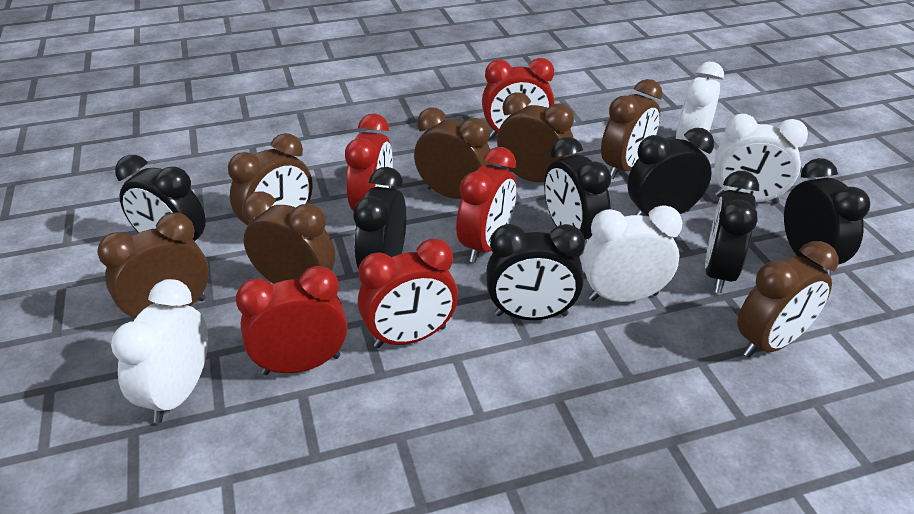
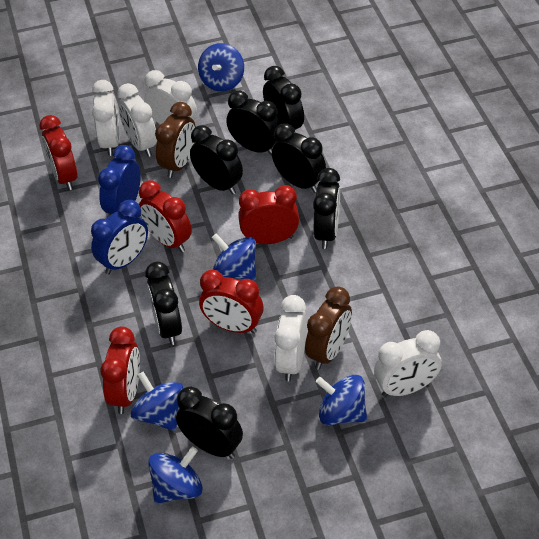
blue clock: none = 0 -> [91,200,148,274] [98,145,141,214] = 2
blue spinning top: none = 0 -> [131,372,184,431] [148,446,203,504] [198,43,244,92] [212,233,256,280] [316,375,367,425] = 5
brown clock: [97,213,209,320] [228,133,313,225] [242,191,335,284] [414,107,493,199] [497,92,574,182] [601,79,663,179] [737,241,838,358] = 7 -> [155,102,196,178] [305,287,352,370] = 2
white clock: [111,279,208,423] [582,205,683,302] [676,62,724,150] [715,114,808,204] = 4 -> [92,80,120,156] [117,83,157,157] [144,70,197,124] [274,295,307,382] [374,330,442,397] = 5

